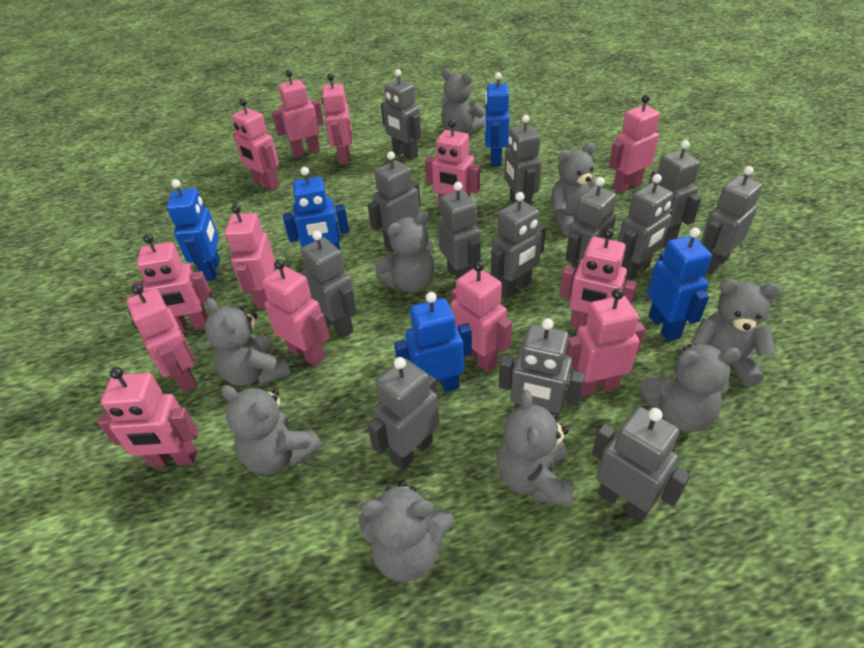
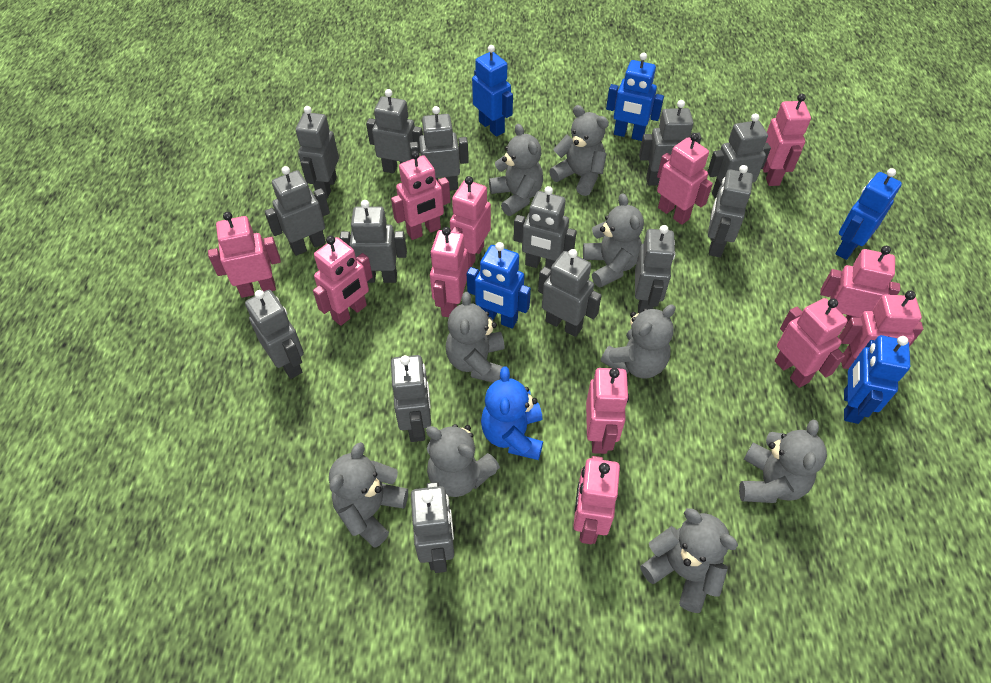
blue teddy bear: none = 0 -> [481,367,543,460] = 1
grey robot: [301,231,357,338] [367,151,421,253] [367,357,439,470] [381,69,421,160] [438,182,481,280] [491,192,546,299] [499,318,585,422] [504,115,542,206] [566,177,617,272] [592,407,690,522] [618,174,673,280] [649,140,701,245] [701,166,763,274] = 13 -> [245,290,304,379] [264,166,330,256] [296,106,339,198] [340,200,407,283] [366,89,423,173] [391,355,431,442] [409,106,469,191] [411,482,454,573] [514,186,577,269] [538,249,602,337] [635,225,675,313] [639,100,701,186] [707,113,771,199] [708,165,753,257] = 14
pink robot: [98,367,198,467] [126,284,197,393] [131,234,212,333] [225,204,275,309] [232,99,279,190] [262,259,330,366] [272,70,324,158] [322,73,352,165] [425,119,480,210] [451,261,512,372] [559,228,637,328] [566,288,645,397] [609,95,660,193] = 13 -> [208,212,281,298] [313,236,373,326] [391,151,451,240] [430,227,468,317] [450,176,491,268] [573,456,620,544] [586,368,629,454] [657,133,713,225] [763,94,811,186] [775,298,848,388] [820,246,900,326] [839,290,923,369] = 12

